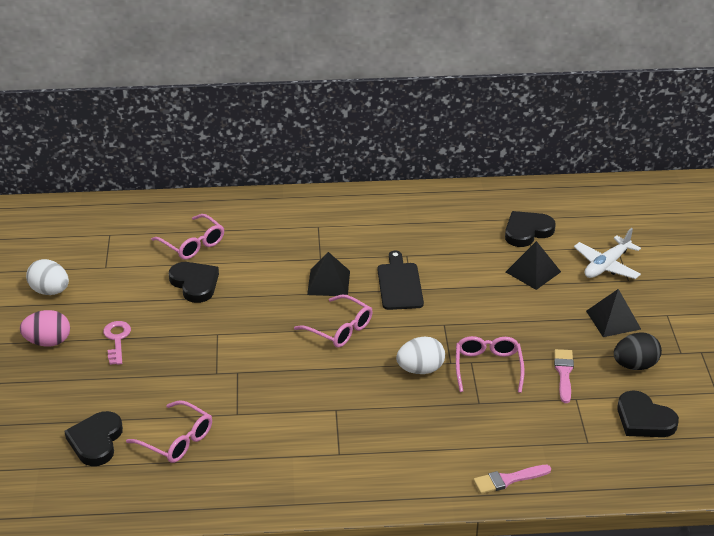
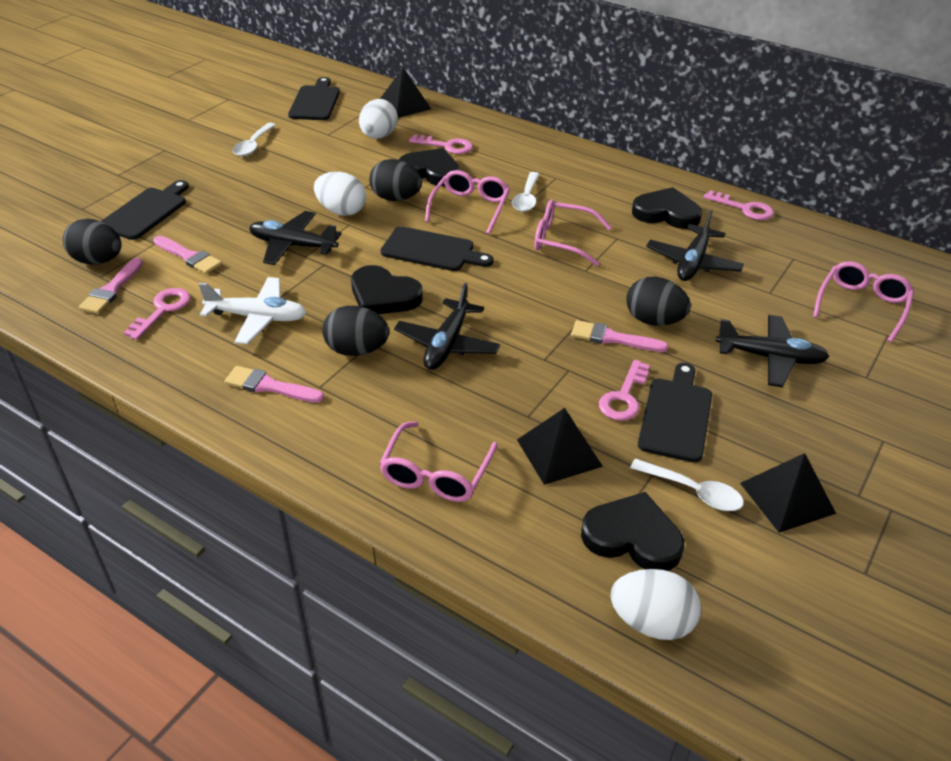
black cutting board: [377,251,424,310] = 1 -> [101,180,189,240] [288,77,340,120] [381,226,494,271] [638,363,712,463] = 4
black egg: [614,332,662,370] = 1 -> [63,219,122,265] [322,306,389,356] [370,159,422,201] [626,277,691,326] = 4
black plane: none = 0 -> [249,211,342,265] [394,283,500,370] [646,210,744,281] [716,315,829,388] = 4
pink brush: [473,465,551,494] [554,349,574,403] = 2 -> [79,258,143,314] [153,236,222,274] [224,366,324,403] [571,320,669,352] = 4
pink egg: [20,310,70,347] = 1 -> none = 0
pink key: [103,321,131,365] = 1 -> [124,288,190,340] [409,135,473,154] [599,360,650,421] [704,190,774,220] = 4
white egg: [26,259,69,295] [396,337,445,374] = 2 -> [314,172,366,216] [359,99,398,139] [610,569,701,640] = 3
white spoon: none = 0 -> [232,123,276,156] [512,172,539,212] [630,458,744,511] = 3

